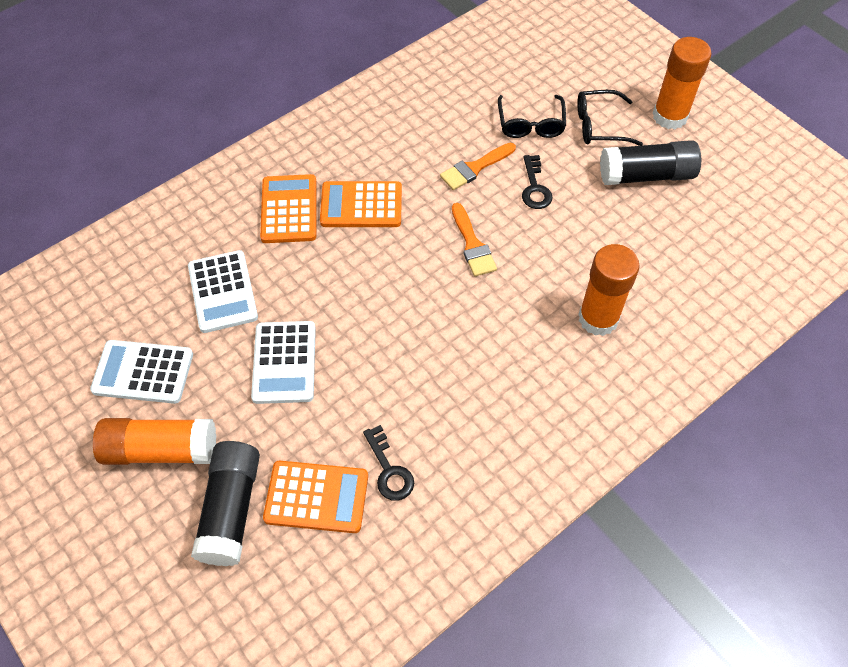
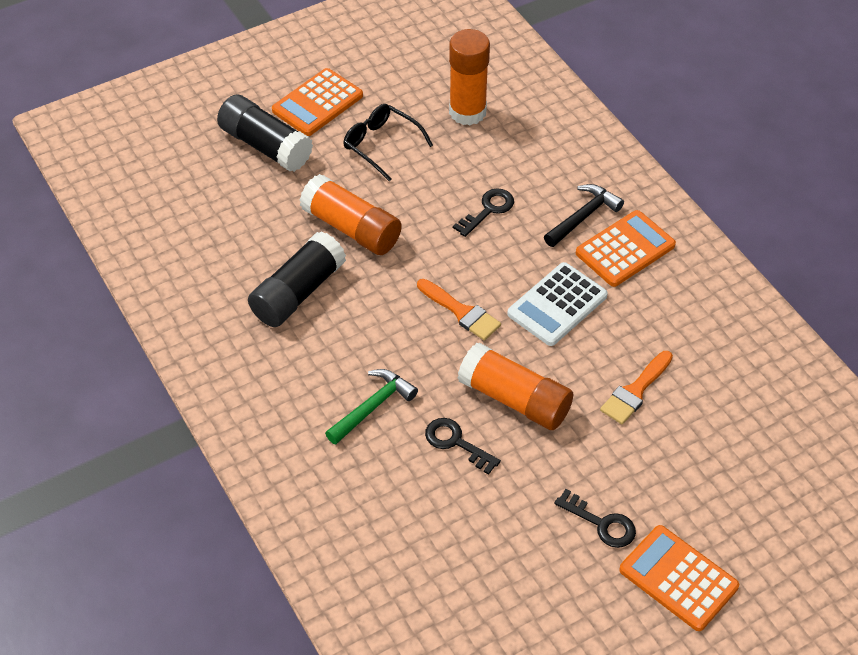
black glasses: [498,95,566,138] [577,90,643,146] = 2 -> [343,104,433,181] = 1
black hammer: none = 0 -> [544,184,624,247] = 1
black key: [363,425,414,501] [522,155,553,209] = 2 -> [425,418,501,475] [453,188,514,237] [555,489,636,548] = 3
green hammer: none = 0 -> [325,369,418,445] = 1
white calculator: [90,340,193,404] [188,250,258,333] [251,321,316,404] = 3 -> [507,262,608,346] = 1

